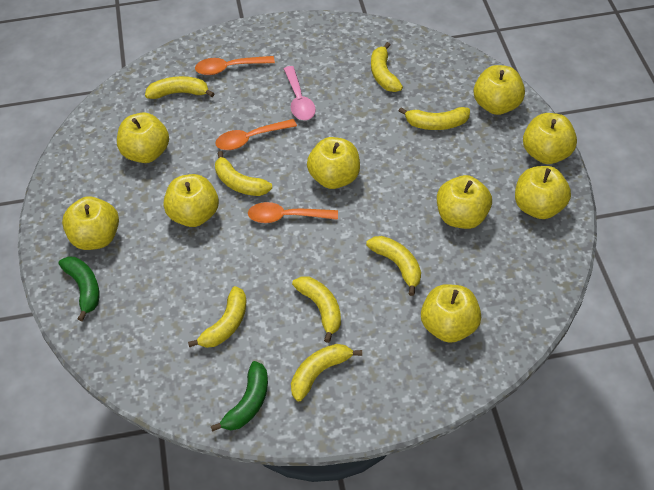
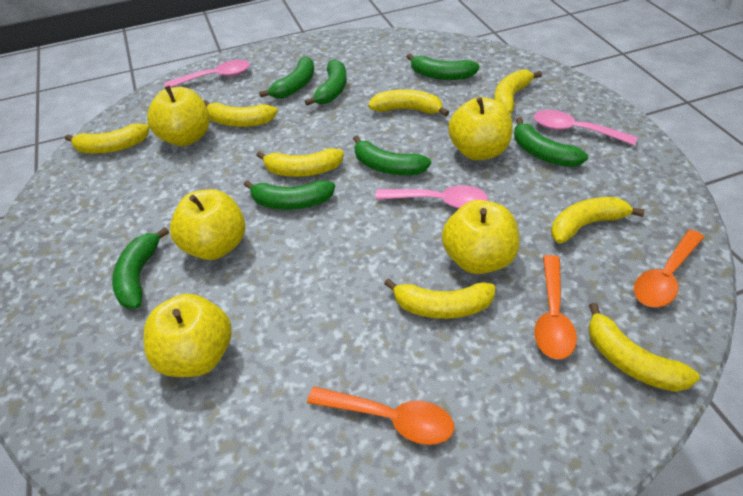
green banana: [59,256,99,321] [211,361,268,432] = 2 -> [112,227,169,309] [244,180,335,210] [259,56,314,99] [305,59,347,106] [353,135,431,175] [407,54,479,80] [514,117,588,167] = 7
pink spoon: [284,66,316,120] = 1 -> [164,60,250,88] [375,185,488,209] [534,110,637,146] = 3
yellow apple: [62,196,119,250] [117,112,169,163] [164,174,219,227] [307,137,360,189] [421,284,481,343] [437,175,492,229] [474,65,525,115] [515,166,571,219] [523,113,577,164] = 9 -> [143,294,232,377] [147,85,210,146] [170,189,245,260] [442,200,519,274] [448,97,513,160] = 5

